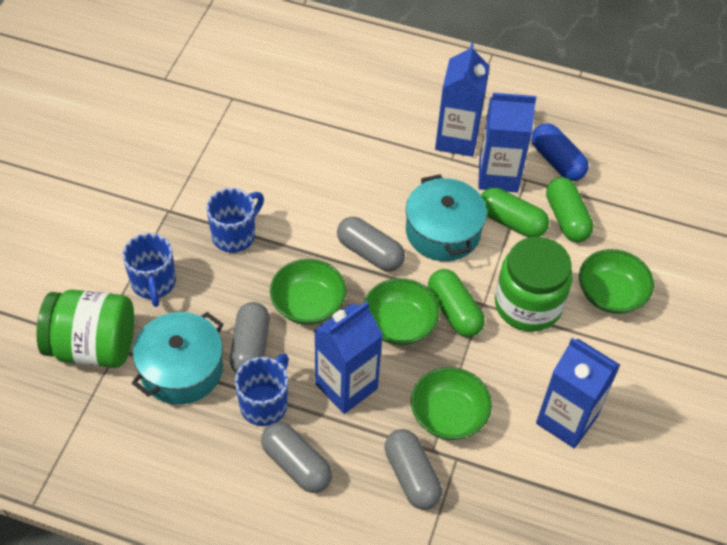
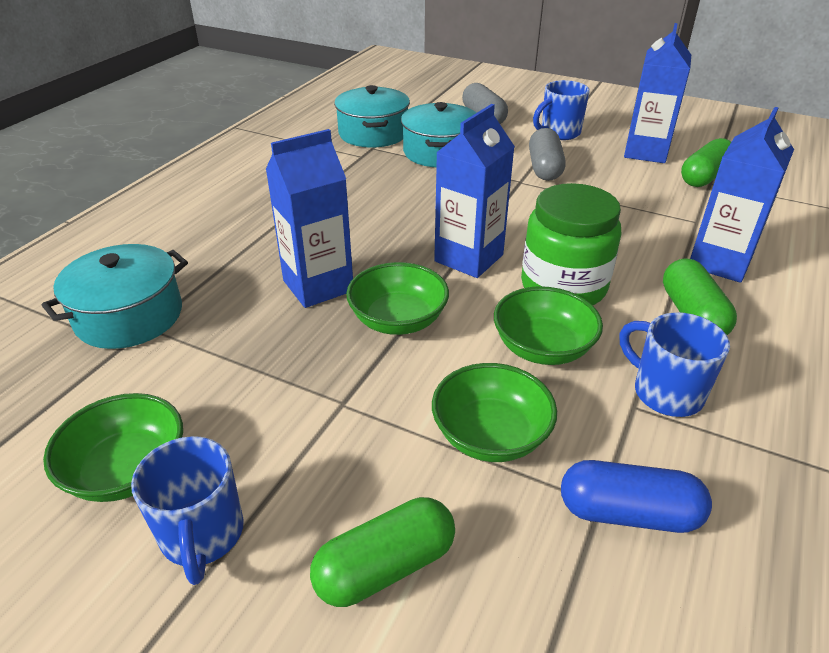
green jar: [36,289,134,368] [495,237,573,332] = 2 -> [521,183,621,305] = 1
grey capsule: [230,302,270,373] [261,422,332,493] [337,217,405,271] [384,429,442,510] = 4 -> [462,83,508,124] [529,128,566,181] = 2
turquoise pot: [132,312,223,405] [406,174,487,261] = 2 -> [41,244,188,349] [334,85,410,148] [401,102,476,167] = 3

